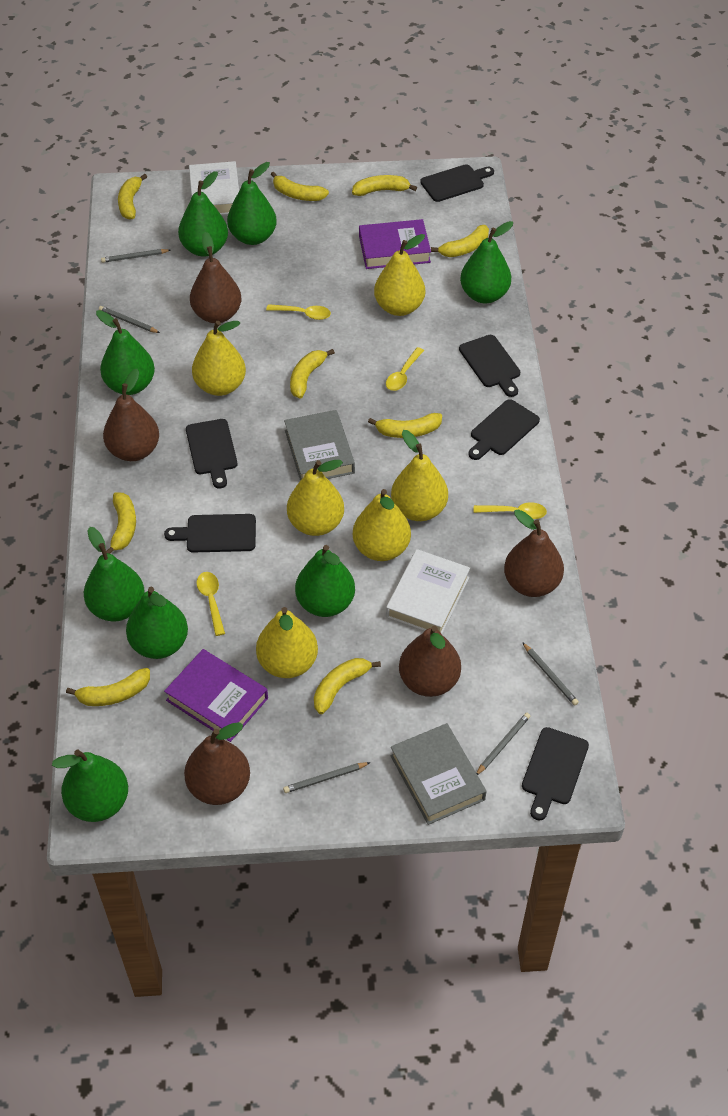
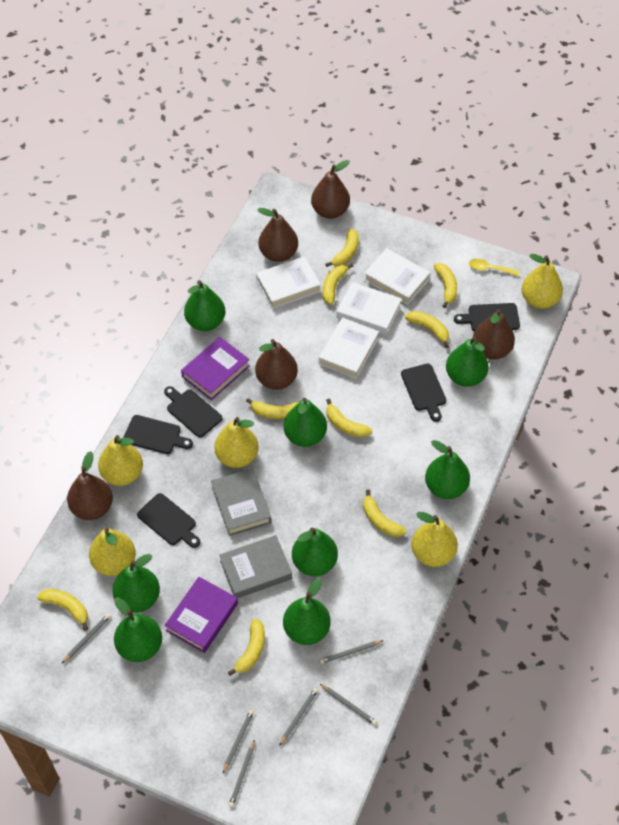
black cutting board: [164,514,256,553] [186,419,237,489] [420,164,494,202] [459,335,521,397] [468,399,540,460] [522,727,589,821] = 6 -> [123,415,193,454] [137,493,200,548] [164,386,223,437] [401,364,446,422] [454,303,520,331] = 5
grey pencil: [99,306,160,333] [101,249,171,263] [283,762,371,793] [476,713,530,775] [522,642,579,706] = 5 -> [62,614,111,663] [223,710,254,773] [229,740,255,807] [279,688,318,746] [320,640,384,664] [320,684,377,725] = 6
white book: [189,161,239,215] [386,549,470,634] = 2 -> [256,256,321,309] [319,317,379,379] [337,282,402,335] [364,248,430,305] = 4
yellow pear: [192,321,246,396] [256,607,318,678] [287,460,344,536] [353,489,411,561] [374,234,425,316] [391,430,448,521] = 6 -> [89,528,136,576] [98,435,143,486] [214,417,259,468] [411,512,458,567] [522,254,563,309] = 5
yellow spoon: [196,572,225,636] [266,304,331,320] [386,347,424,391] [473,502,547,519] = 4 -> [469,258,520,276] = 1

